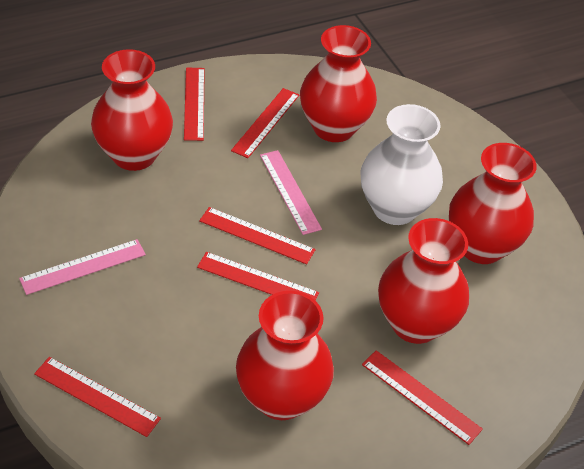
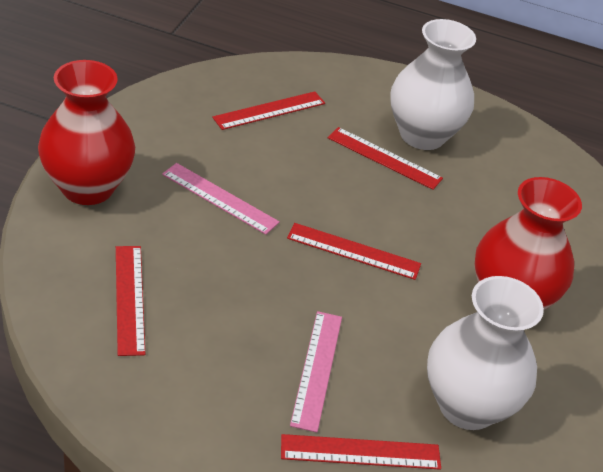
red ruler: [34,357,161,437] [184,68,205,141] [197,252,319,301] [199,207,316,264] [231,88,299,158] [362,350,483,445] = 6 -> [116,246,145,356] [212,91,325,130] [281,434,441,470] [287,223,421,280] [328,127,443,190] = 5
red vase: [91,49,173,171] [236,291,334,420] [300,25,377,142] [378,218,469,344] [449,143,537,264] = 5 -> [38,60,135,205] [474,177,582,310] = 2
white vase: [360,104,443,225] = 1 -> [390,19,476,150] [427,276,544,430] = 2

